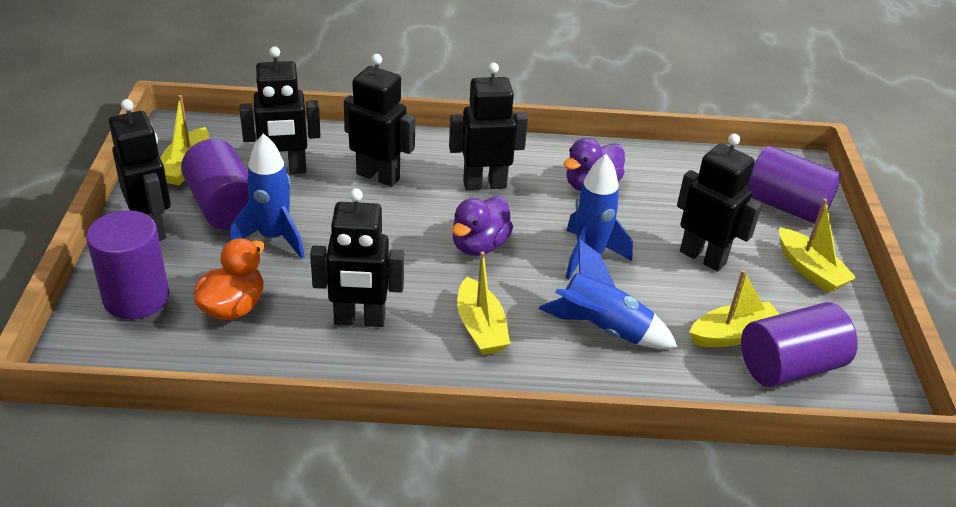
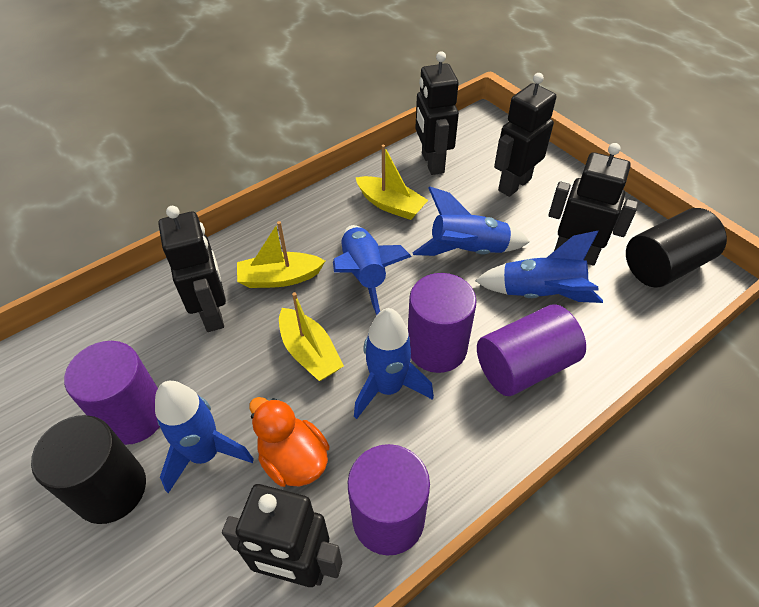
black cylinder: none = 0 -> [31,415,146,524] [626,208,727,288] = 2
black robot: [109,99,171,241] [240,46,321,174] [310,188,404,327] [344,54,415,187] [449,63,528,190] [677,134,762,272] = 6 -> [158,206,226,332] [222,484,342,587] [415,51,459,175] [494,73,556,197] [548,143,638,265] = 5
blue rocket: [230,134,305,259] [538,239,678,349] [566,154,633,280] = 3 -> [155,381,254,493] [333,225,412,316] [354,308,434,419] [412,186,530,256] [475,231,603,303] = 5
purple duck: [452,196,513,256] [563,138,625,191] = 2 -> none = 0
yellow boat: [160,95,209,186] [457,251,510,355] [689,270,779,347] [779,199,857,293] = 4 -> [237,221,325,288] [279,292,344,381] [355,145,428,220] = 3

